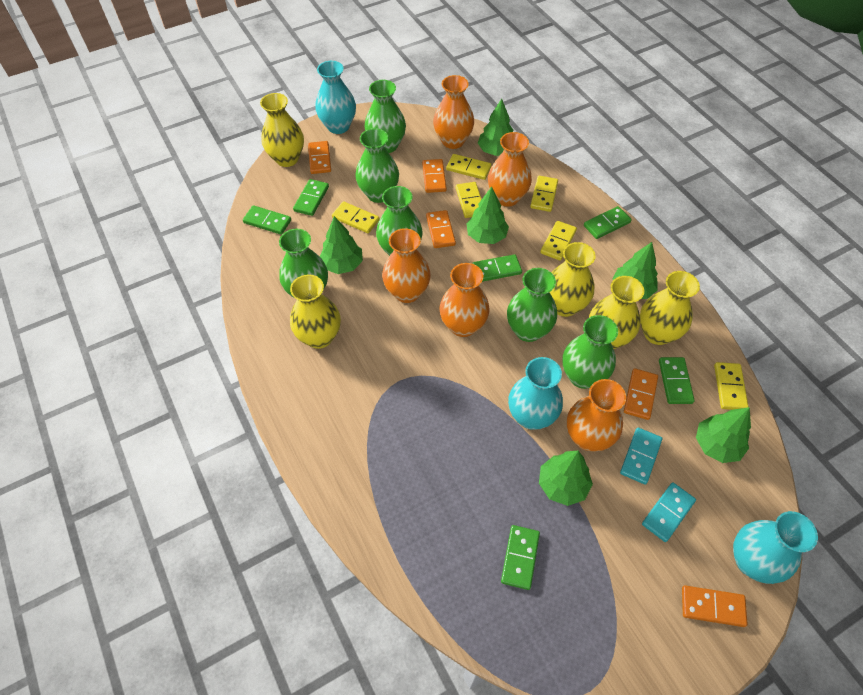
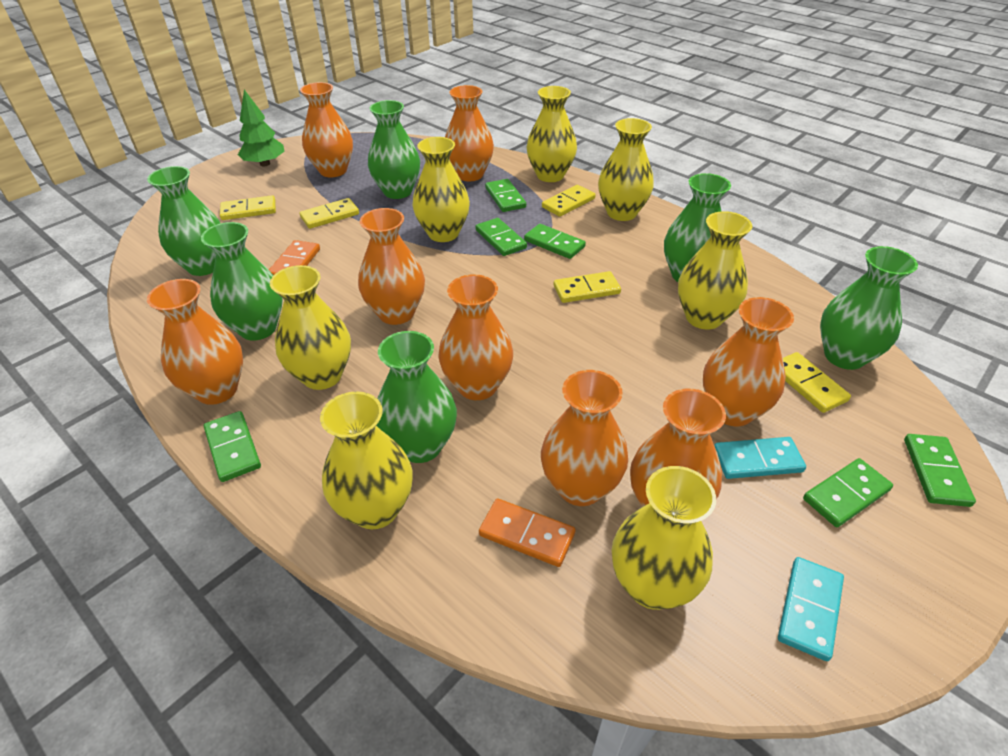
green tree: [320,216,363,274] [466,187,509,244] [478,99,513,156] [539,451,593,506] [613,242,658,299] [696,407,751,463] = 6 -> [238,90,285,166] = 1
orange domino: [308,141,331,174] [422,159,447,193] [426,210,456,248] [624,368,658,420] [682,585,747,627] = 5 -> [269,240,320,275] [479,498,576,567] = 2
orange vase: [382,228,431,303] [433,75,474,149] [439,263,490,337] [488,132,532,207] [567,379,626,451] = 5 -> [147,279,243,405] [300,82,353,177] [358,208,425,325] [438,274,513,400] [445,85,494,181] [541,370,628,506] [630,389,726,507] [703,297,794,426] = 8
turquoise vase: [315,61,356,134] [508,357,563,430] [733,511,818,584] = 3 -> none = 0
yellow domino: [332,201,379,233] [446,154,491,180] [456,182,482,218] [530,176,558,212] [540,221,577,261] [714,362,749,410] = 6 -> [220,195,276,220] [300,198,359,229] [542,185,596,217] [554,271,621,303] [783,352,851,413] = 5
yellow vase: [260,93,304,167] [290,274,341,349] [550,242,596,317] [589,276,644,349] [640,271,700,345] = 5 -> [270,265,351,390] [320,391,413,529] [412,137,470,242] [526,86,577,182] [598,118,654,221] [612,466,716,610] [678,211,752,329] = 7

